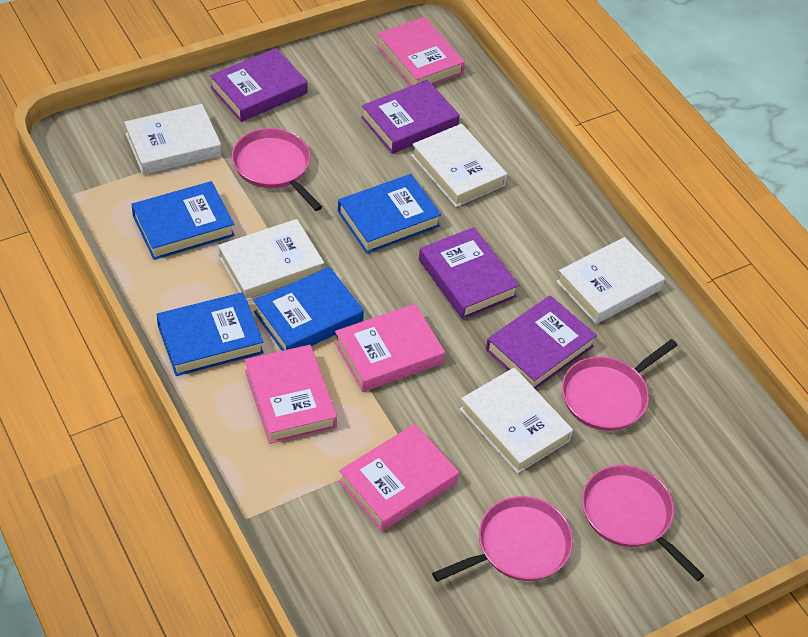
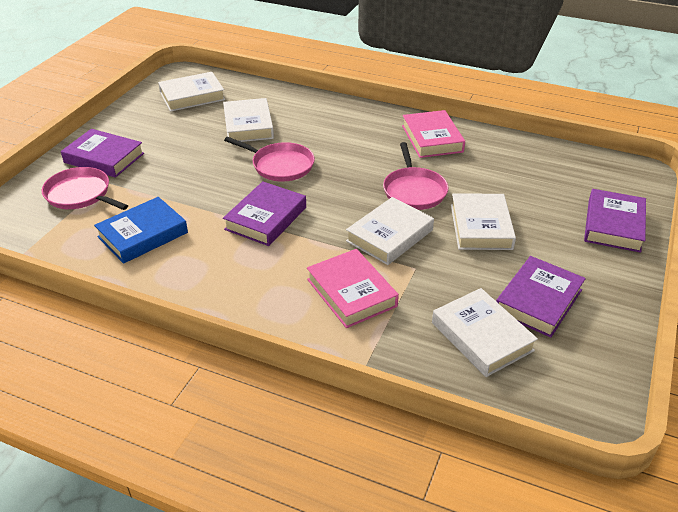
blue book: [131,181,235,260] [157,292,264,376] [254,267,364,351] [338,174,441,253] = 4 -> [94,197,188,264] = 1
pink book: [245,345,337,444] [334,304,445,392] [339,424,459,531] [376,17,465,86] = 4 -> [307,249,399,328] [402,110,465,158] = 2
pink pan: [232,128,322,211] [432,496,573,582] [562,339,678,431] [582,465,704,581] = 4 -> [42,167,128,210] [224,137,315,182] [383,142,448,210] = 3

